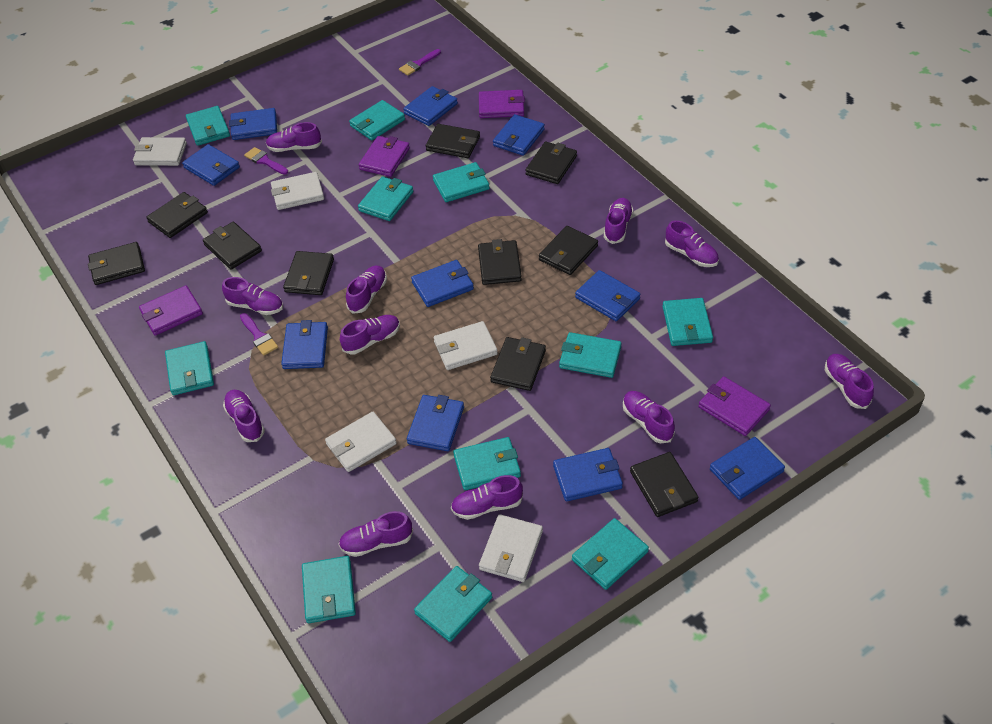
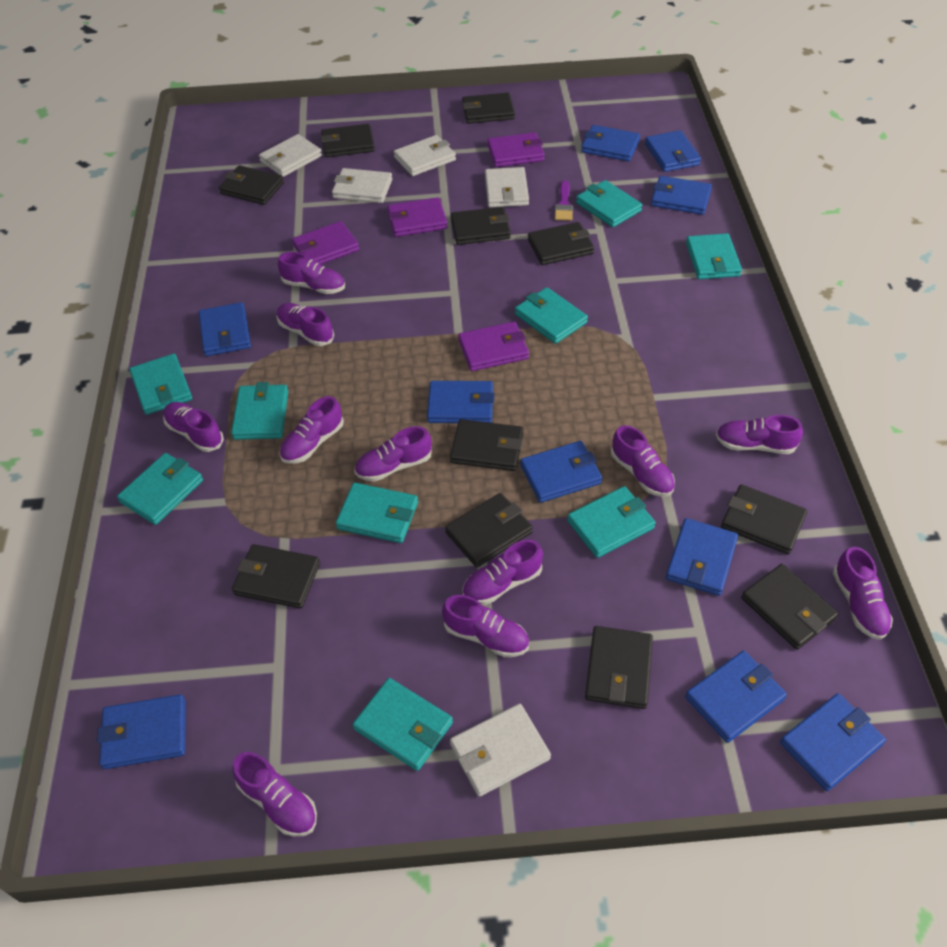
black wallet: [88,242,145,285] [146,192,208,238] [203,222,262,270] [283,251,334,295] [426,124,480,158] [478,239,522,285] [490,337,546,391] [525,142,577,184] [539,226,598,275] [630,452,698,517] = 10 -> [219,165,284,205] [232,544,320,609] [321,124,375,157] [445,493,533,567] [450,419,523,471] [451,207,511,245] [462,92,515,124] [528,222,594,265] [585,626,653,709] [721,484,807,554] [741,564,838,650] = 11
purple brush: [240,313,278,355] [244,147,288,175] [399,49,441,76] = 3 -> [555,180,573,221] = 1
turquoise wallet: [165,341,214,395] [186,106,230,146] [302,556,356,623] [349,100,405,140] [358,177,413,221] [414,566,492,642] [433,162,489,202] [453,437,521,490] [559,332,622,378] [572,518,649,590] [662,298,713,346] = 11 -> [117,453,203,525] [129,354,192,415] [231,382,288,440] [336,483,418,543] [352,678,453,771] [515,287,588,344] [567,486,656,558] [576,180,642,227] [686,233,742,279] = 9

